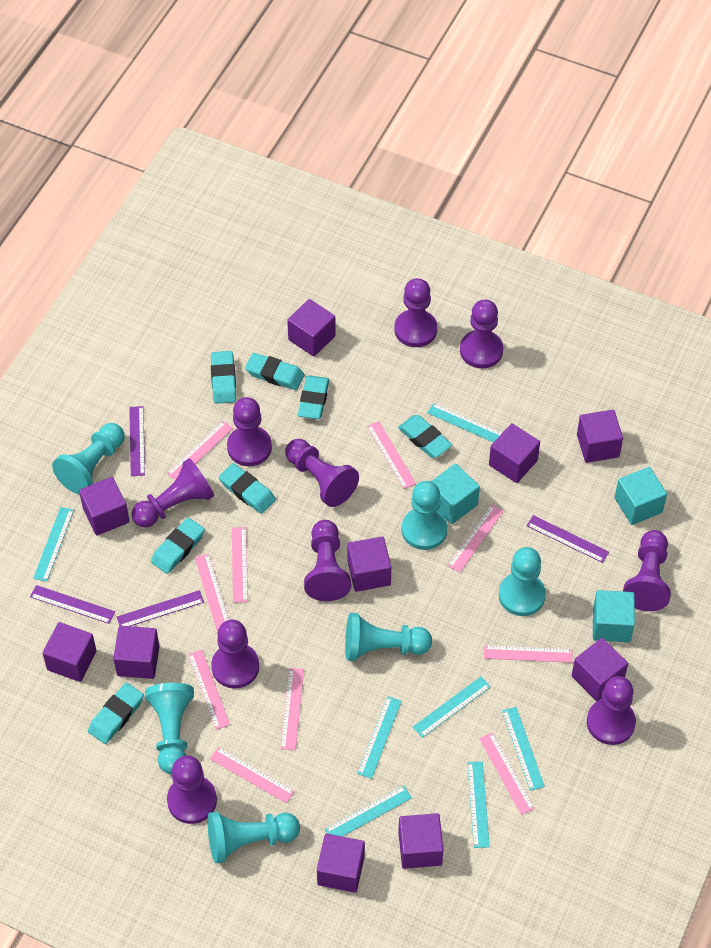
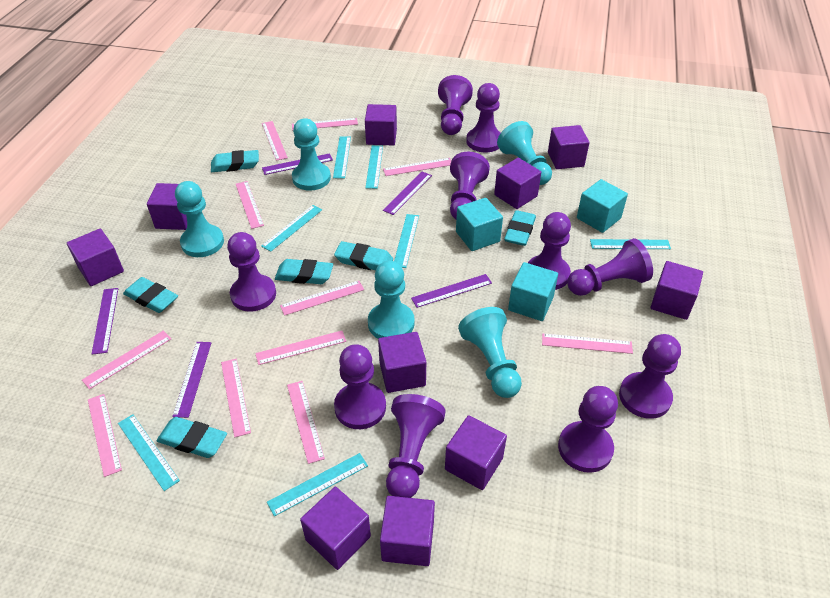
pink ruler: [167,421,233,480] [188,650,230,730] [195,554,229,630] [210,747,295,803] [232,527,248,603] [280,668,304,750] [367,421,416,489] [448,504,504,573] [479,732,535,815] [484,645,573,663] = 10 -> [82,330,171,389] [88,394,122,477] [221,359,251,437] [236,181,264,229] [255,331,346,365] [262,121,288,161] [280,281,364,316] [287,381,325,464] [292,118,358,130] [383,158,451,176] [542,333,633,354] = 11
purple ruler: [30,585,115,624] [117,590,204,626] [129,406,145,476] [527,515,609,563] = 4 -> [92,288,118,354] [172,342,211,418] [262,153,333,175] [383,172,432,215] [411,274,492,308] = 5
turquoise eraser: [88,683,144,744] [151,518,205,574] [211,351,236,404] [219,463,276,514] [245,353,304,390] [298,375,329,419] [398,415,452,458] = 7 -> [123,277,178,313] [157,417,227,458] [211,150,259,172] [275,259,333,284] [334,241,393,270] [504,210,536,246] = 6
turquoise pawn: [52,423,124,494] [145,683,194,774] [208,812,300,863] [345,613,432,661] [402,481,447,550] [499,547,546,616] = 6 -> [175,181,224,257] [292,118,331,190] [368,261,415,339] [458,307,522,398] [497,121,552,185] = 5

